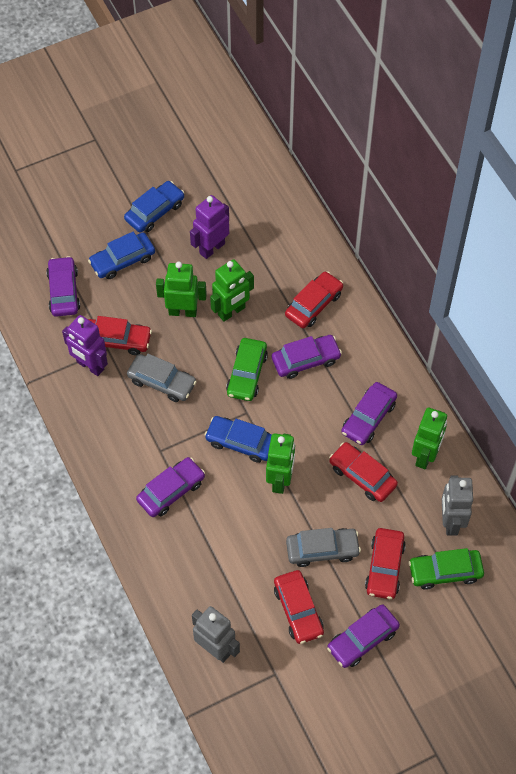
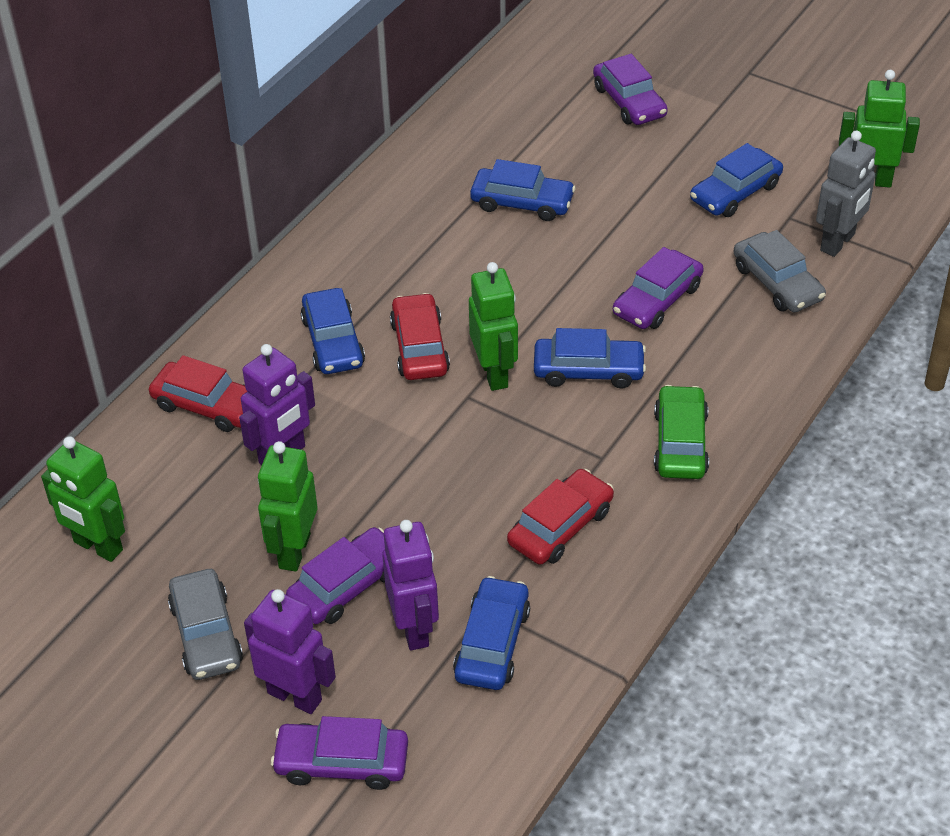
blue car: [88,231,155,279] [124,181,184,233] [205,416,272,463] = 3 -> [301,288,365,374] [453,576,530,690] [470,159,576,221] [534,328,646,389] [690,143,783,217] = 5
green car: [226,338,268,401] [408,548,484,590] = 2 -> [654,385,709,479] = 1
grey robot: [192,606,240,663] [442,476,473,536] = 2 -> [816,130,876,257] = 1
purple car: [46,256,80,317] [136,457,205,517] [272,335,342,379] [327,604,400,668] [341,382,397,445] = 5 -> [271,716,408,790] [286,527,385,624] [593,54,668,125] [613,247,704,329] = 4
purple robot: [62,315,108,376] [190,195,229,259] = 2 -> [239,344,315,465] [244,589,336,714] [382,520,439,651] = 3
red car: [88,316,152,355] [274,570,324,644] [285,271,343,328] [329,442,398,502] [365,528,406,599] = 5 -> [149,355,247,432] [390,293,450,380] [507,469,614,565] = 3

